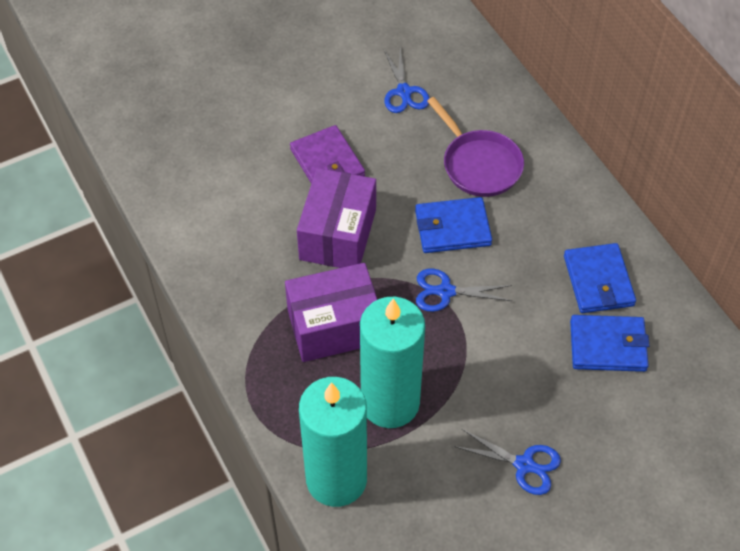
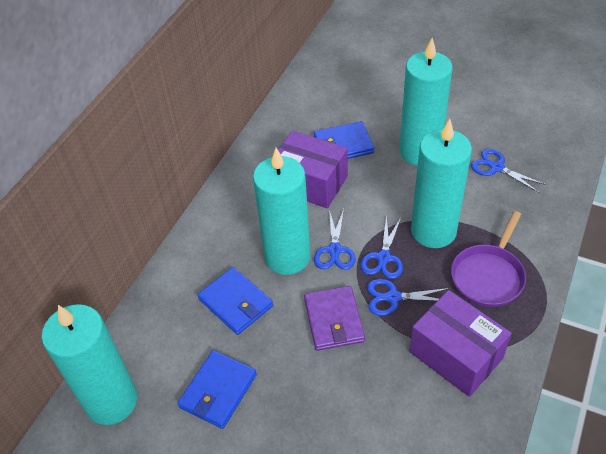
blue scissors: [384,48,430,113] [416,269,512,312] [454,429,561,495] = 3 -> [314,209,356,270] [361,216,403,279] [367,279,450,316] [471,149,546,193] = 4
turquoise candle: [299,377,367,507] [360,297,425,428] = 2 -> [42,304,137,425] [253,148,311,275] [399,38,453,166] [411,119,472,248] = 4

